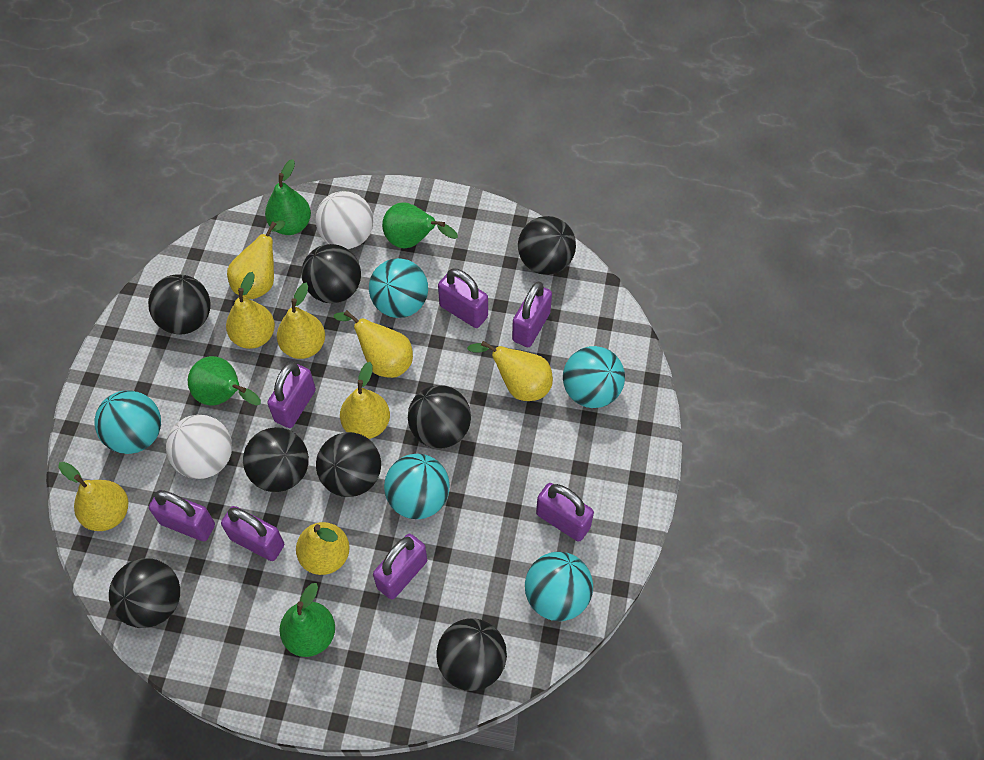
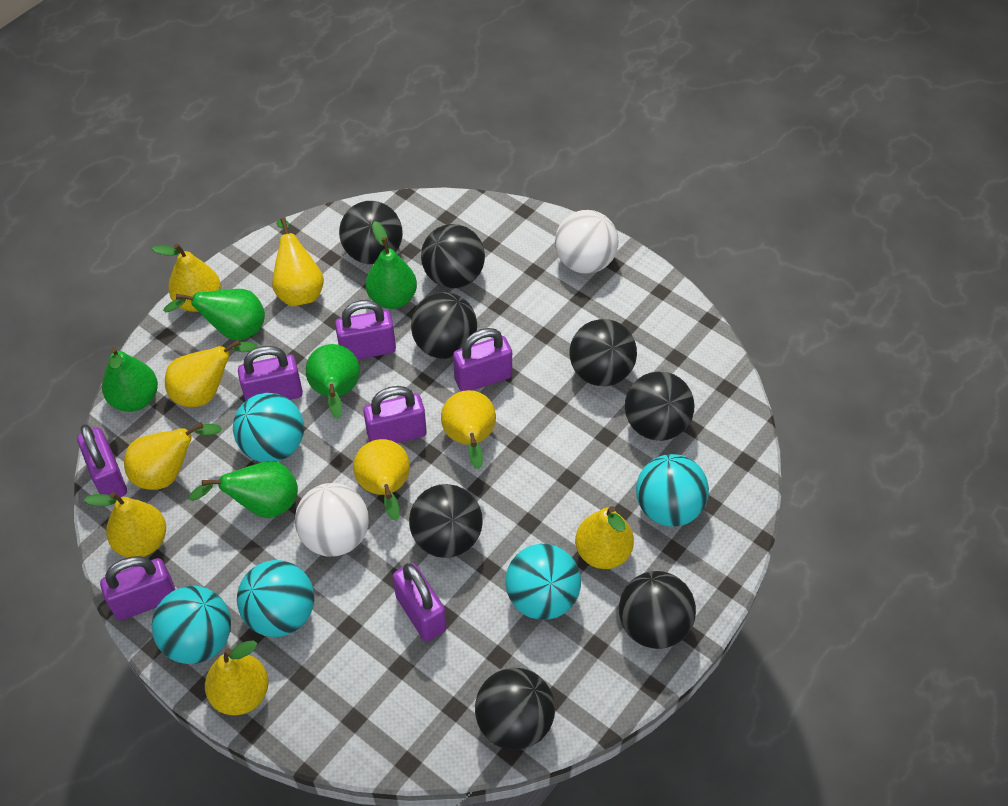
green pear: [188,356,261,406] [265,159,311,235] [279,583,335,657] [382,202,458,248] = 4 -> [102,347,158,412] [163,289,265,340] [188,461,298,518] [306,344,360,419] [366,221,417,309] = 5
yellow pear: [58,462,128,531] [226,272,275,349] [227,220,285,299] [277,283,325,359] [296,522,350,575] [334,310,413,378] [340,362,390,439] [467,341,553,401] = 8 -> [84,492,166,558] [124,422,222,490] [152,243,221,312] [165,340,258,407] [205,640,269,715] [272,218,324,306] [353,439,410,521] [441,390,496,469] [575,506,634,569] = 9

